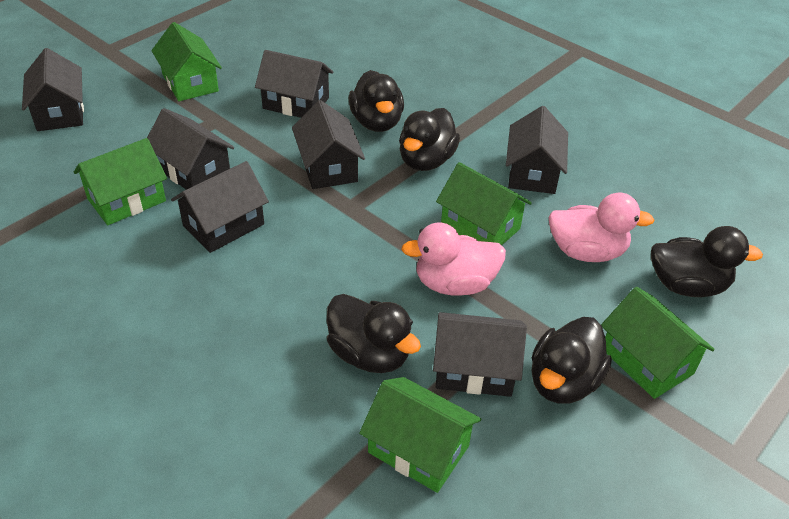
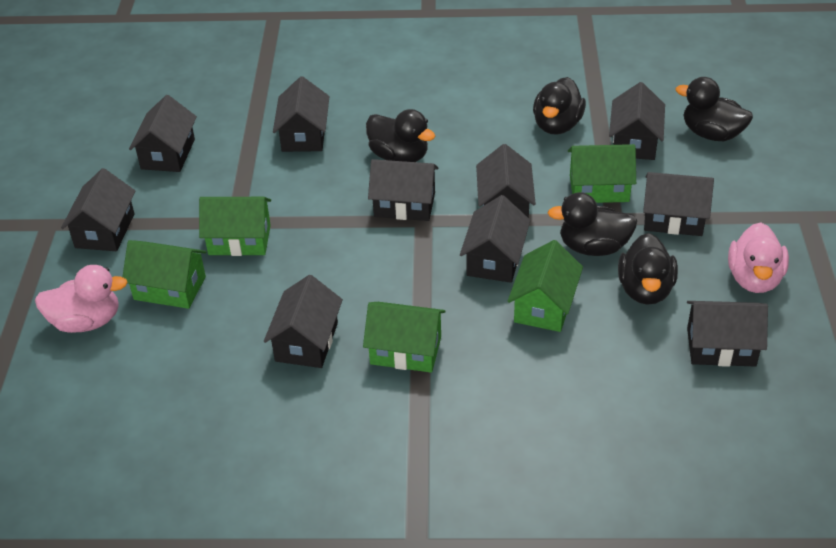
black house: [22,48,84,131] [147,108,234,190] [171,161,269,253] [255,50,333,118] [292,100,365,189] [433,312,527,397] [506,106,568,194] = 7 -> [61,168,135,251] [129,95,197,172] [264,275,343,368] [273,76,330,152] [368,159,439,221] [460,195,530,283] [476,144,536,218] [609,82,665,160] [643,172,714,236] [687,301,768,367] = 10

